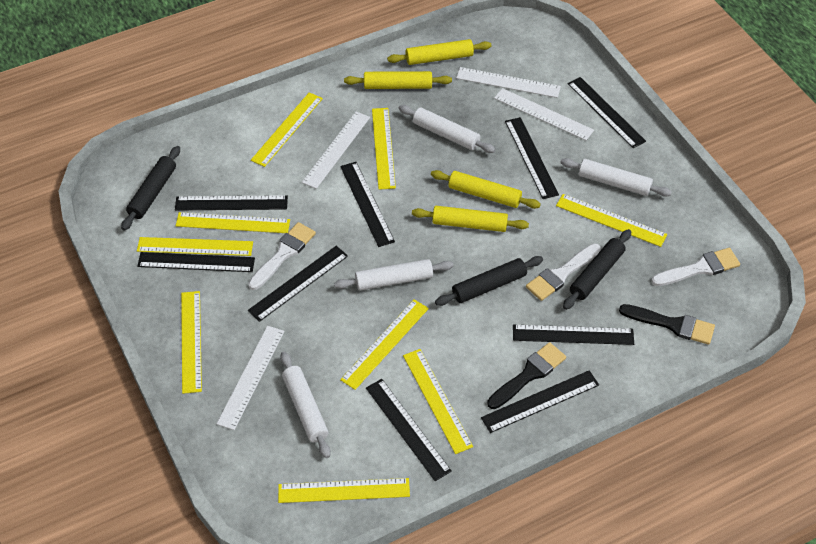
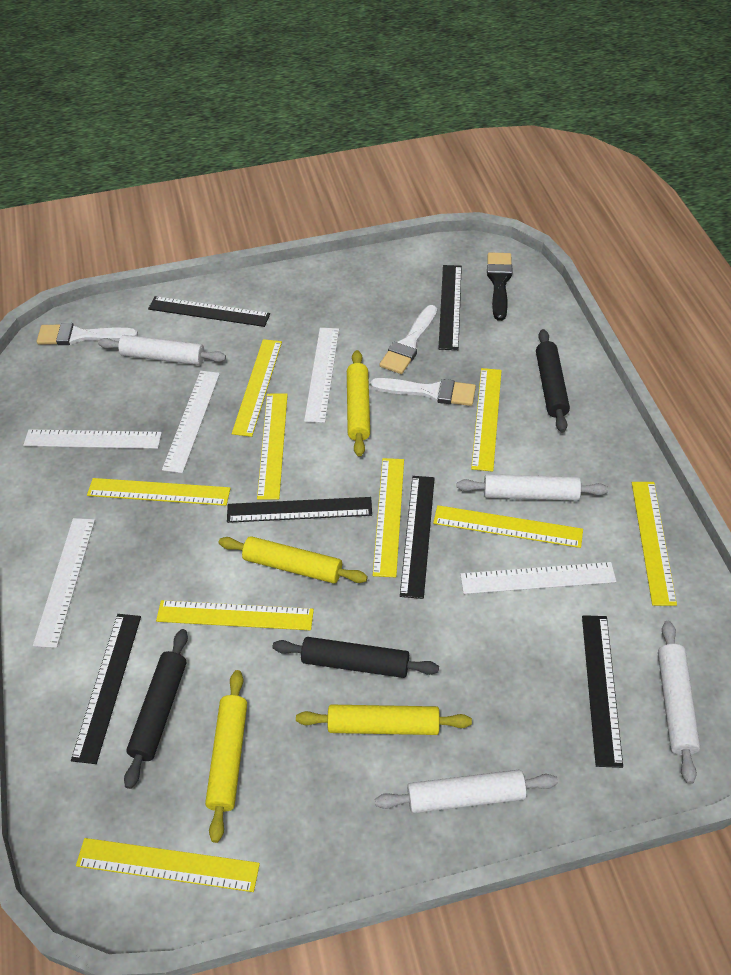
black brush: [487,342,566,409] [619,304,715,345] = 2 -> [487,252,512,321] = 1
black ruler: [137,252,255,272] [175,195,288,211] [248,246,348,322] [340,162,395,247] [366,379,452,481] [481,370,599,433] [505,117,559,199] [513,325,634,345] [568,77,646,148] = 9 -> [71,614,141,764] [148,296,270,327] [227,497,372,523] [400,476,435,599] [438,265,462,350] [582,615,623,768] = 6
white ruler: [217,326,285,430] [302,112,370,189] [456,67,561,98] [494,88,594,141] = 4 -> [23,429,162,449] [33,518,95,648] [162,371,220,473] [304,328,339,423] [460,562,616,594] = 5

